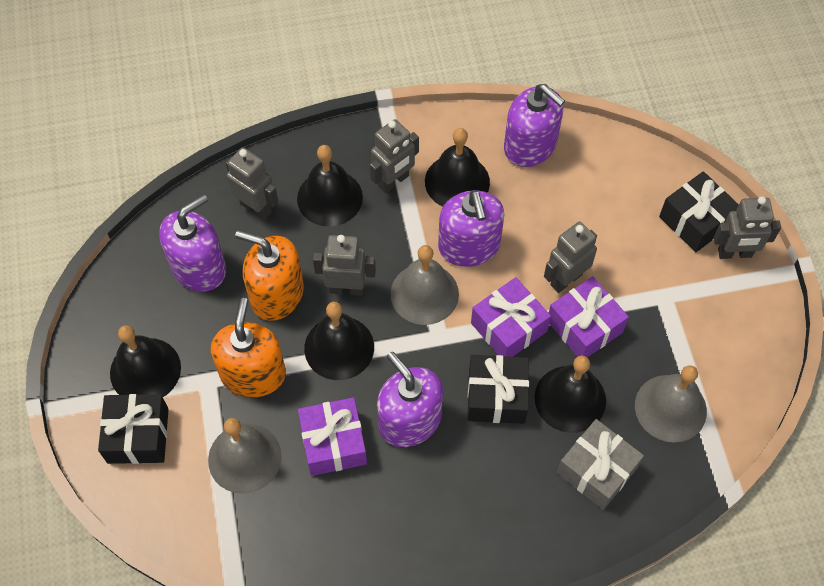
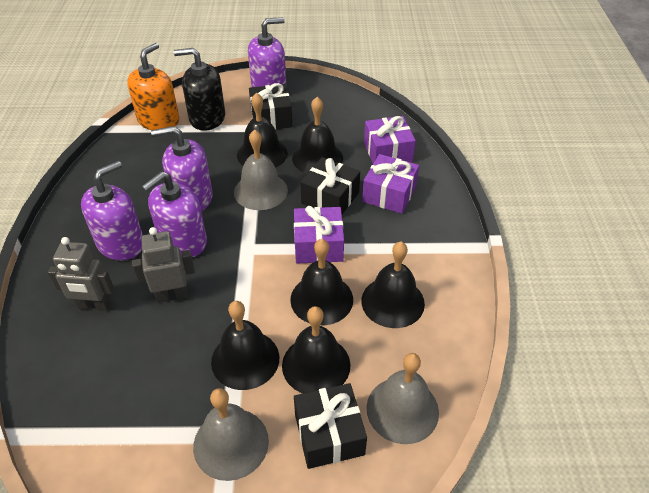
black bell: [110,325,181,397] [297,145,363,227] [304,302,374,380] [425,128,490,207] [535,356,606,433] = 5 -> [211,301,279,390] [237,93,288,168] [282,306,351,394] [290,239,353,325] [292,97,343,174] [361,242,425,328] = 6
black soap dispenser: none = 0 -> [174,48,225,131] = 1
grey gift: [557,419,644,510] = 1 -> none = 0
grey robot: [226,147,278,220] [313,235,376,296] [370,119,419,193] [544,222,597,293] [713,196,781,259] = 5 -> [48,237,114,311] [132,227,195,303] = 2
orange soap dispenser: [211,298,286,397] [235,230,304,321] = 2 -> [127,43,179,130] = 1

